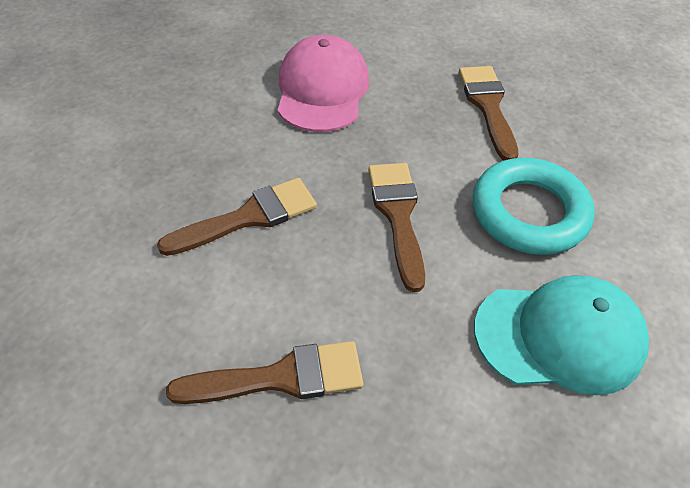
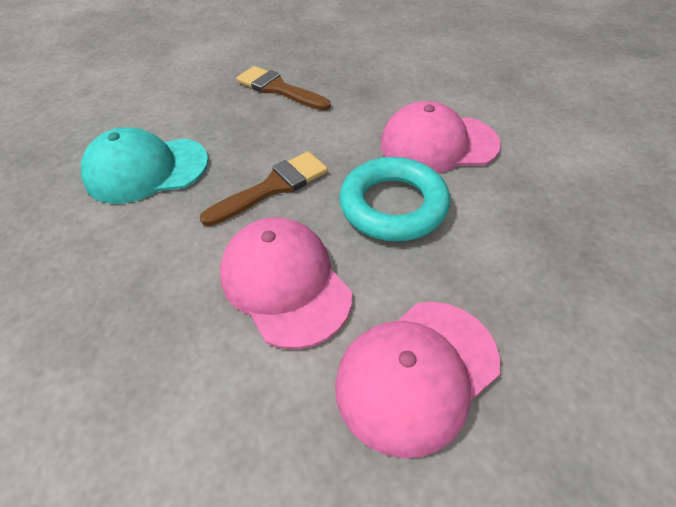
brown brush: [157,178,317,256] [166,341,363,404] [368,163,425,292] [459,66,518,161] = 4 -> [200,151,328,226] [236,66,331,111] = 2
pink cap: [278,35,369,132] = 1 -> [220,217,352,349] [335,302,500,459] [381,101,501,173] = 3

